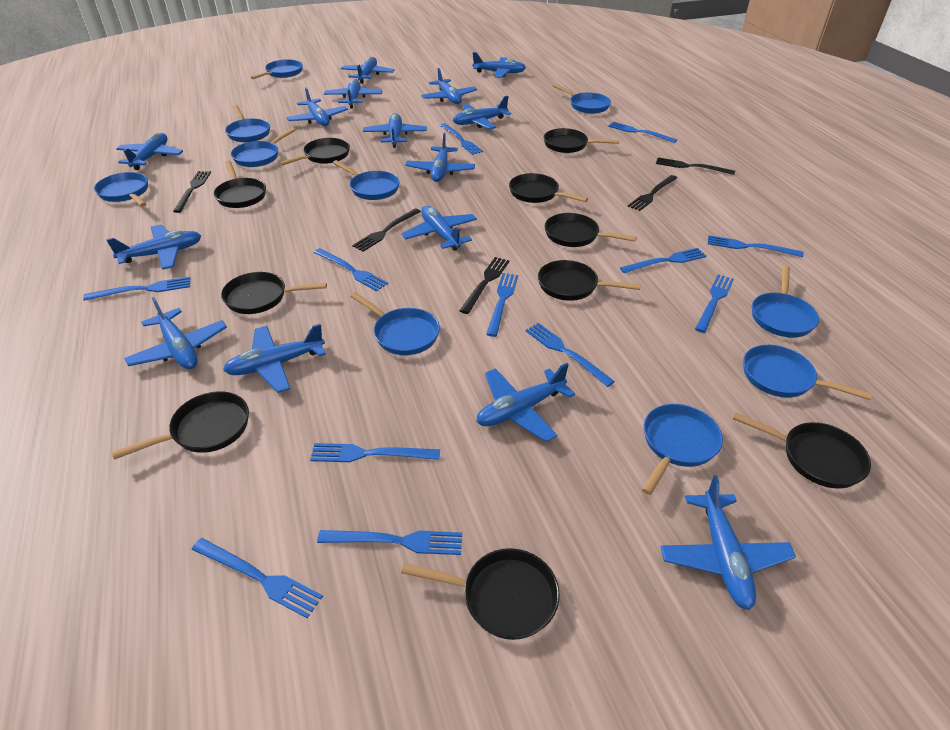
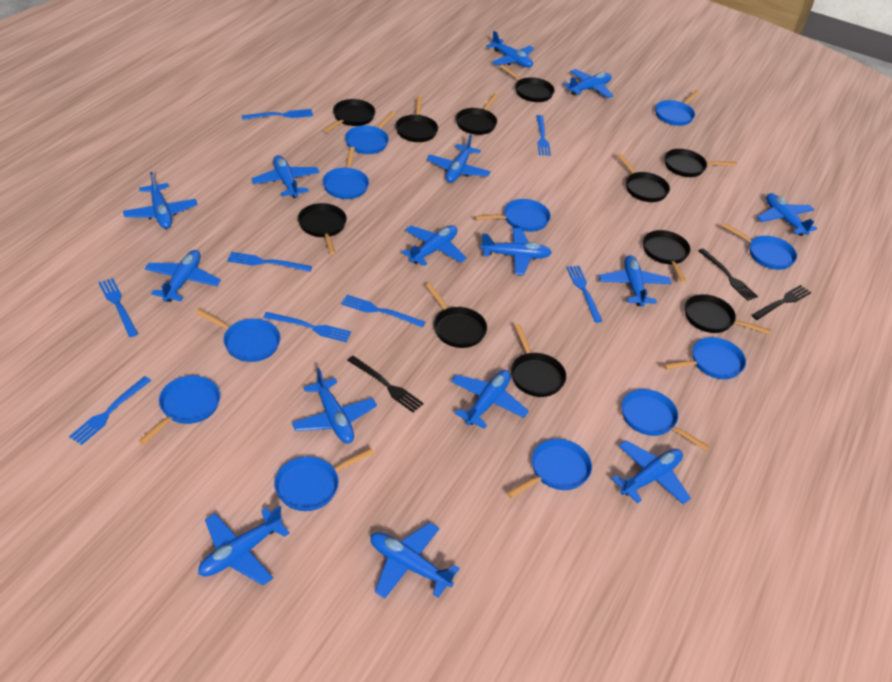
black fork: [173,171,211,213] [352,209,421,252] [459,257,510,314] [628,175,677,211] [656,157,735,175] = 5 -> [347,356,424,412] [698,248,758,301] [752,285,811,320] = 3
black pan: [111,391,249,460] [214,161,266,208] [221,272,327,314] [279,138,350,166] [401,548,559,640] [509,173,588,203] [538,260,641,301] [544,128,620,153] [545,213,637,247] [733,412,871,489] = 10 -> [298,203,347,254] [324,99,375,132] [396,96,438,142] [426,283,487,348] [456,94,498,135] [500,65,555,102] [511,324,566,397] [617,153,670,202] [643,230,691,282] [664,149,737,177] [685,294,771,335] = 11
blue fork: [83,277,190,301] [192,538,323,618] [310,443,440,462] [314,248,388,291] [317,530,462,555] [440,123,483,155] [486,273,518,337] [526,323,615,387] [608,122,677,143] [620,248,707,273] [695,274,734,333] [708,235,804,257] = 12 -> [69,376,151,445] [98,278,138,337] [227,252,312,272] [242,109,313,120] [263,312,351,342] [341,295,425,328] [536,115,551,156] [566,266,602,323] = 8
blue pan: [94,172,148,206] [225,105,270,143] [231,128,296,167] [251,60,303,79] [333,160,400,200] [350,292,440,355] [553,84,611,114] [642,404,723,495] [743,345,872,400] [752,266,819,338] = 10 -> [139,376,220,445] [196,309,281,362] [274,448,374,511] [322,147,369,199] [345,111,396,154] [474,199,551,232] [507,439,592,498] [621,389,709,451] [655,90,700,126] [664,337,746,379] [722,223,797,270] = 11

